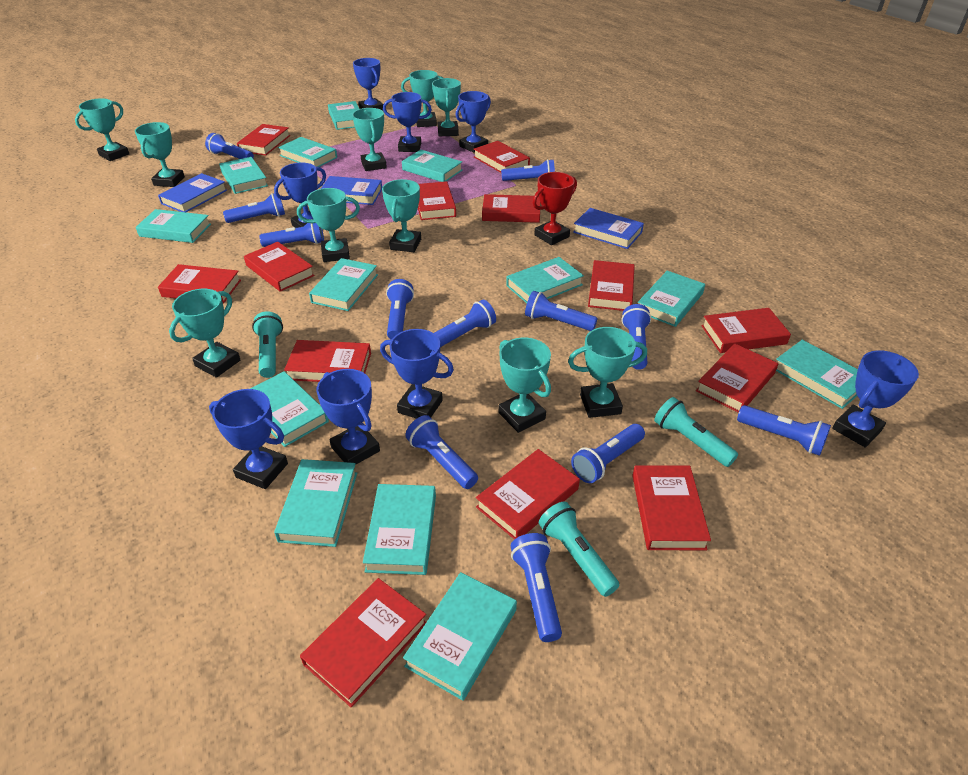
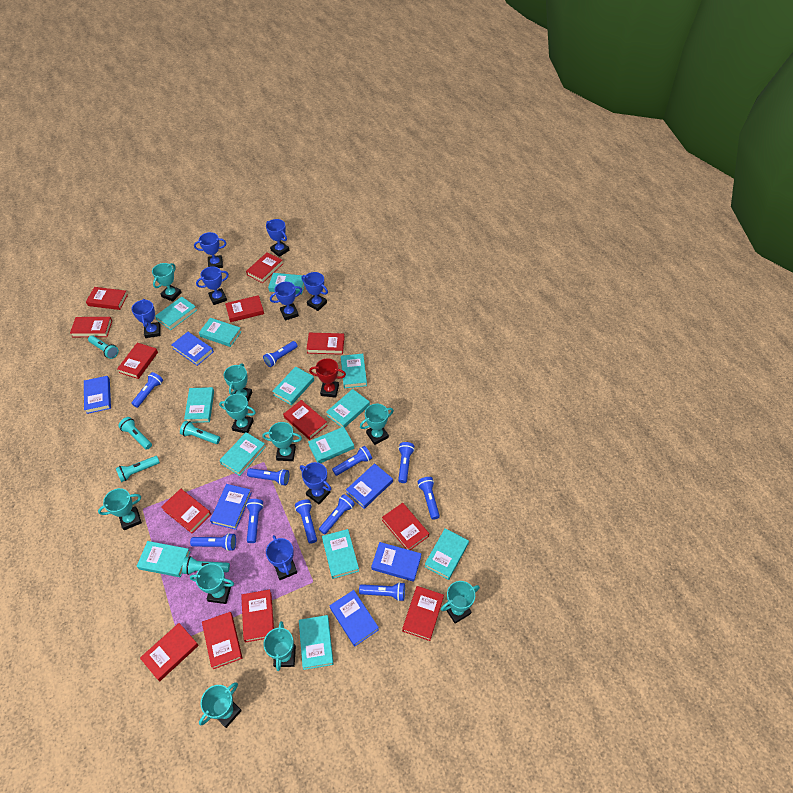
blue book: [158,173,227,212] [321,176,382,205] [573,208,644,249] = 3 -> [84,376,111,414] [171,332,214,366] [210,484,251,530] [330,590,379,647] [346,463,393,509] [371,542,421,582] = 6
blue flashlight: [205,133,254,159] [223,193,285,223] [259,219,324,247] [386,279,414,339] [405,415,478,489] [434,300,496,347] [501,159,555,181] [511,533,562,642] [525,291,598,331] [571,424,645,483] [622,304,651,370] [737,405,831,456] = 12 -> [131,372,163,408] [190,533,236,551] [246,499,264,543] [247,468,289,486] [263,341,298,367] [295,500,317,544] [319,494,355,534] [332,446,372,476] [359,582,405,601] [398,442,415,483] [418,477,440,520] = 11
turquoise flashlight: [252,311,283,378] [539,502,619,597] [654,397,738,467] = 3 -> [88,335,119,359] [116,456,160,482] [118,417,152,450] [180,421,220,444] [182,556,230,575] = 5

